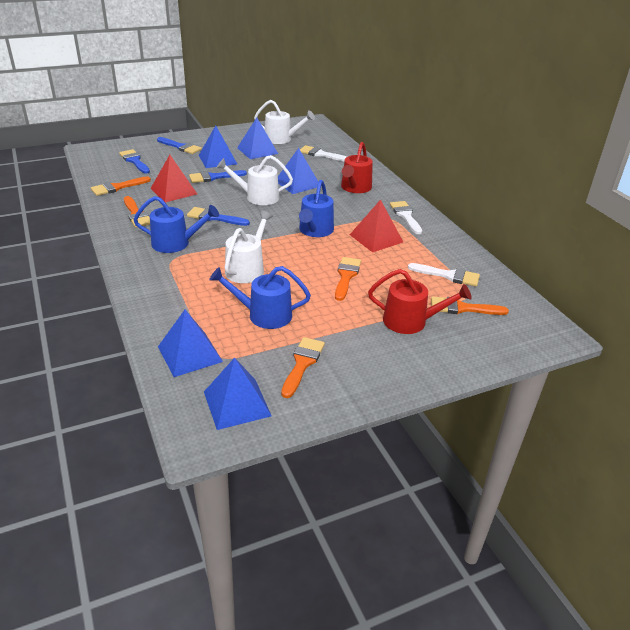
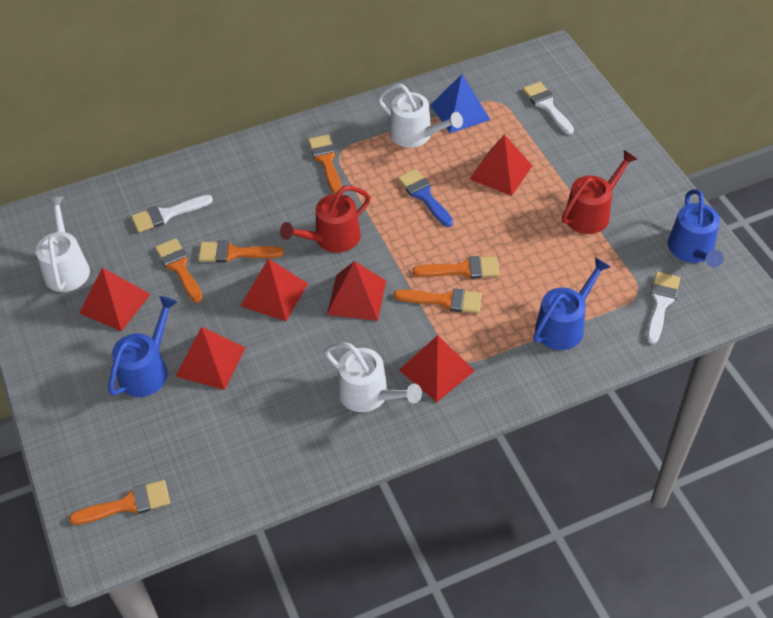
blue brush: [119,149,150,174] [157,137,202,154] [187,207,250,226] [189,170,247,183] = 4 -> [398,169,453,227] = 1
blue pyramid: [158,310,223,377] [199,125,237,168] [204,358,272,430] [237,117,278,159] [278,148,318,194] = 5 -> [430,74,491,134] = 1
orange brush: [91,176,151,196] [124,196,150,227] [281,337,325,398] [335,257,361,301] [431,297,509,315] = 5 -> [69,480,170,525] [155,238,203,303] [198,241,284,262] [308,135,342,194] [394,288,482,313] [413,256,499,279] = 6
red pyramid: [150,155,197,202] [350,199,403,252] = 2 -> [79,268,151,331] [175,327,245,390] [240,258,308,321] [327,261,386,321] [399,335,475,402] [470,134,532,196] = 6

